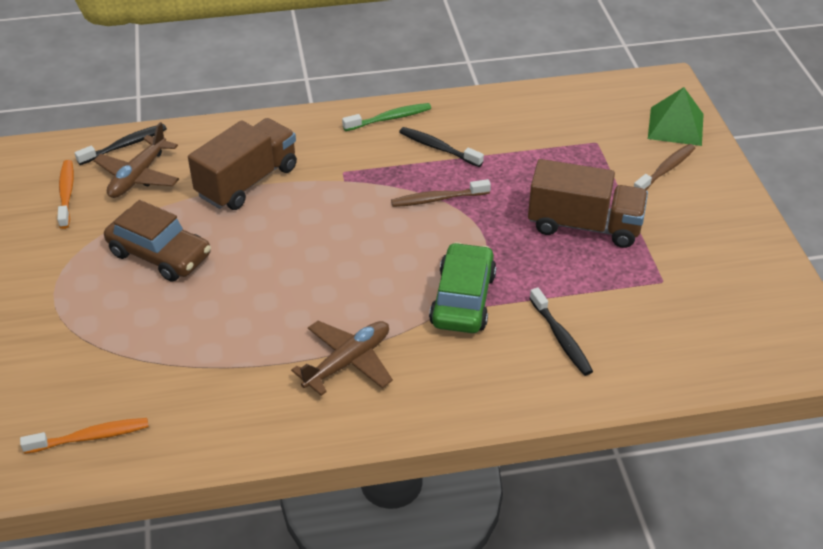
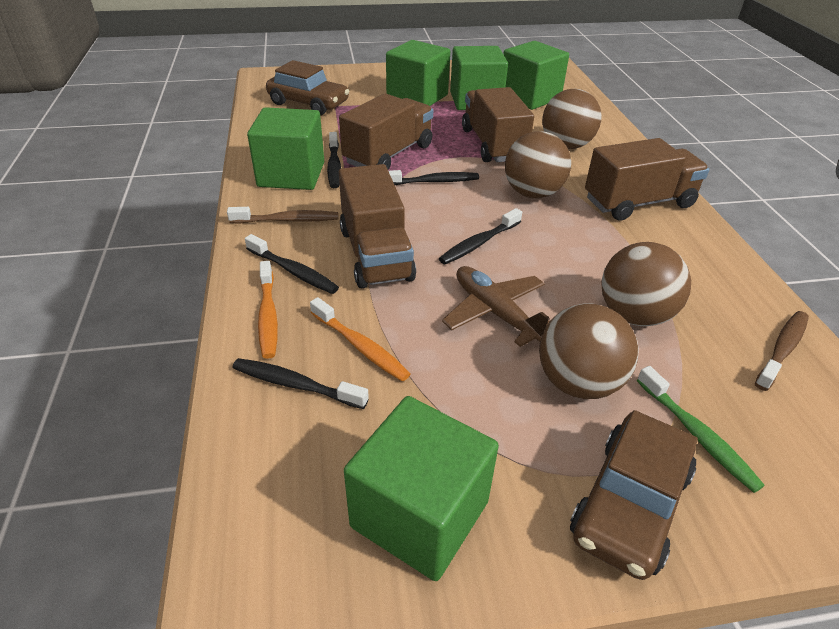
black toothbrush: [75,124,167,165] [399,127,484,167] [529,287,593,376] = 3 -> [233,358,369,409] [245,234,339,294] [327,132,341,188] [389,170,479,185] [439,208,522,264] = 5
brown ball: none = 0 -> [505,131,571,198] [539,304,639,399] [542,89,602,149] [601,242,691,326] = 4
brown car: [104,200,211,282] = 1 -> [266,60,349,115] [570,410,698,580] = 2
brown plane: [94,122,179,198] [291,321,393,396] = 2 -> [442,266,550,347] = 1
brown truck: [188,118,297,210] [528,159,648,248] = 2 -> [339,94,433,170] [339,164,416,288] [462,87,534,162] [585,138,709,220] = 4
green car: [429,242,497,333] = 1 -> none = 0
green cube: none = 0 -> [247,107,324,190] [344,396,499,581] [386,40,450,106] [450,46,508,110] [503,41,569,110] = 5
green pyramid: [648,87,704,146] = 1 -> none = 0

